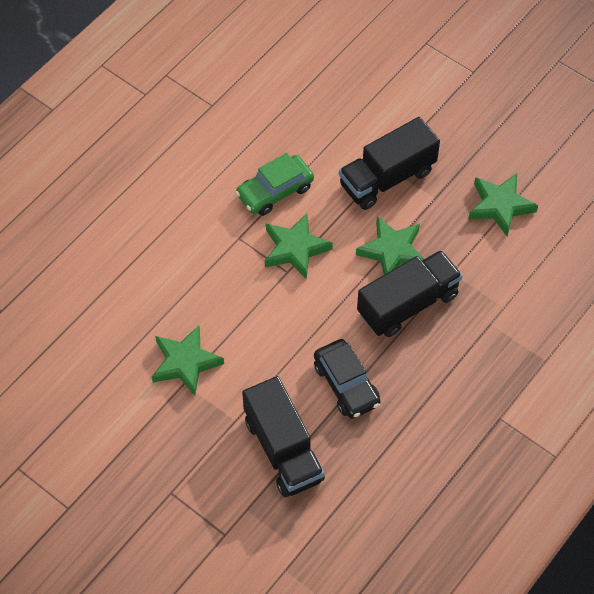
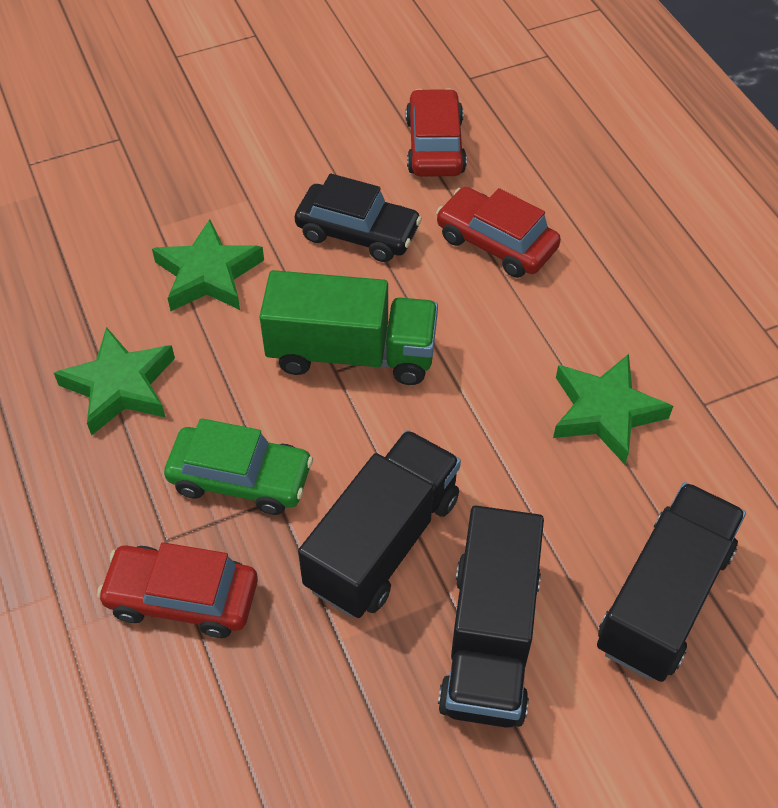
green star: [152,325,224,396] [265,213,333,280] [356,217,424,275] [468,173,538,237] = 4 -> [54,327,175,436] [152,219,264,311] [553,354,673,464] = 3
green truck: none = 0 -> [259,270,438,385] = 1
red car: none = 0 -> [97,542,258,638] [406,88,467,177] [436,187,561,278] = 3

